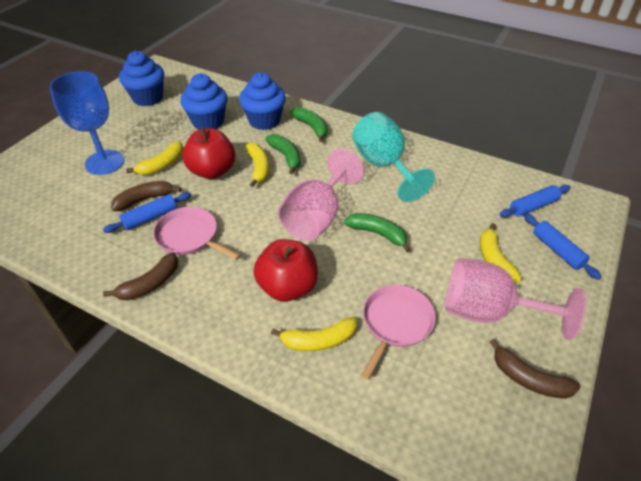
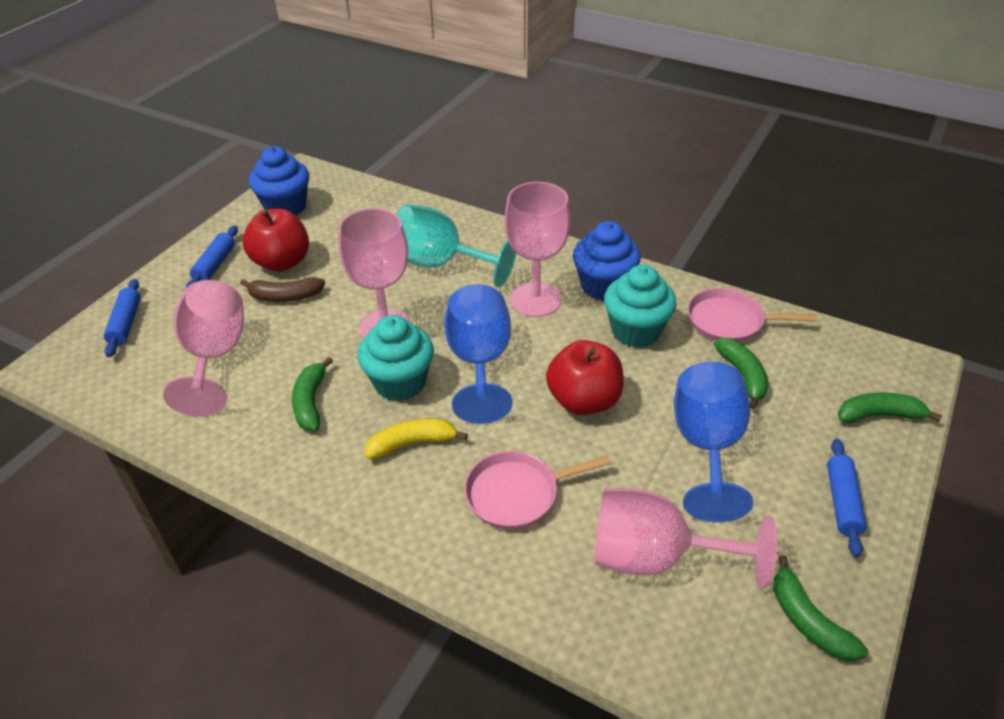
blue cupcake: [119,51,164,106] [180,73,228,130] [239,72,286,130] = 3 -> [249,146,309,215] [573,221,641,301] = 2
blue goblet: [49,71,124,175] = 1 -> [444,284,512,424] [674,362,753,522] = 2
brown banana: [103,252,178,300] [111,181,181,211] [490,339,581,399] = 3 -> [240,277,325,302] = 1
green banana: [265,134,301,174] [290,107,327,142] [344,213,411,252] = 3 -> [292,357,333,431] [714,338,768,409] [773,555,868,661] [838,393,942,423] = 4
pink goblet: [278,149,364,241] [445,258,586,340] = 2 -> [163,280,244,417] [338,208,411,339] [505,182,571,317] [594,488,777,589] = 4
turquoise cupcake: none = 0 -> [358,315,434,401] [604,265,676,348] = 2
yellow banana: [126,141,183,175] [245,143,269,187] [271,317,357,351] [480,223,522,283] = 4 -> [365,418,468,459] = 1

